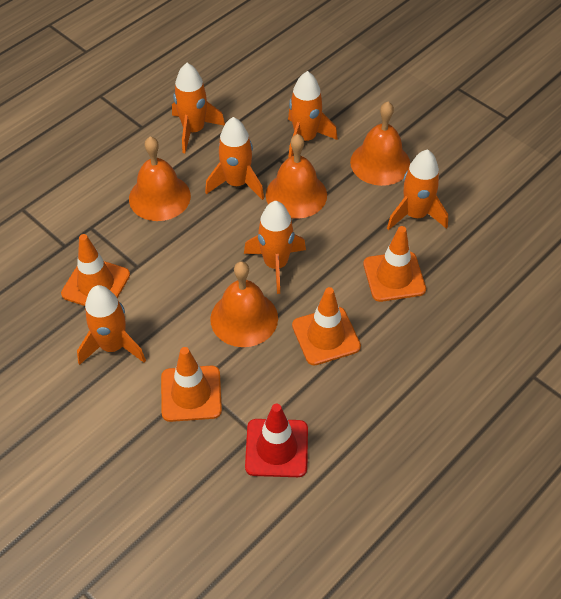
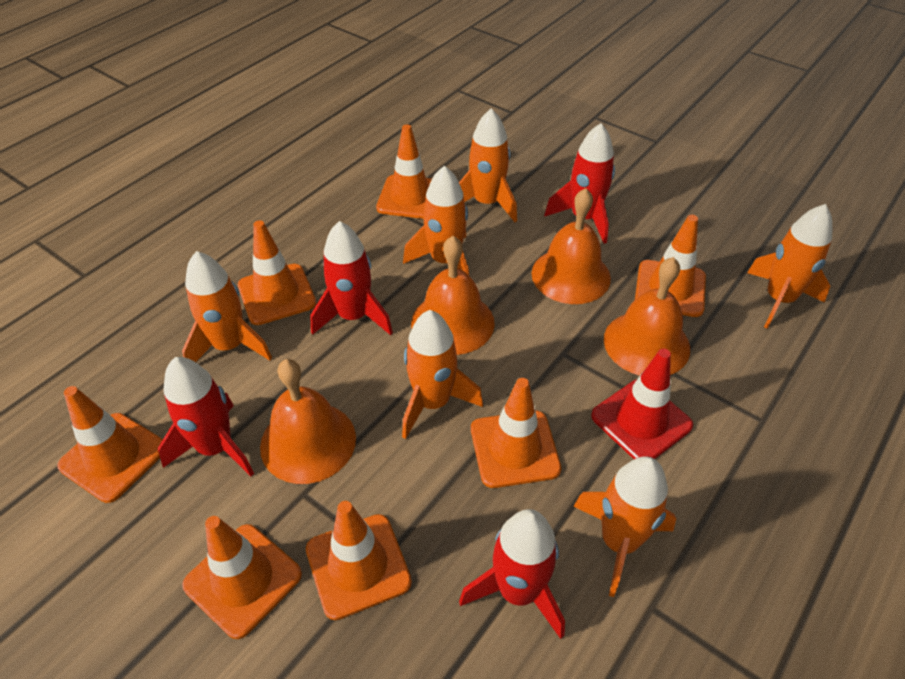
orange traffic cone: [61,234,130,306] [161,347,222,422] [292,287,361,365] [363,226,426,302] = 4 -> [57,386,163,503] [182,516,302,639] [238,220,316,325] [306,501,412,620] [376,124,432,219] [471,378,561,488] [635,215,706,317] = 7
red rocket: none = 0 -> [158,357,254,476] [310,221,393,335] [459,509,565,639] [544,123,615,244] = 4

